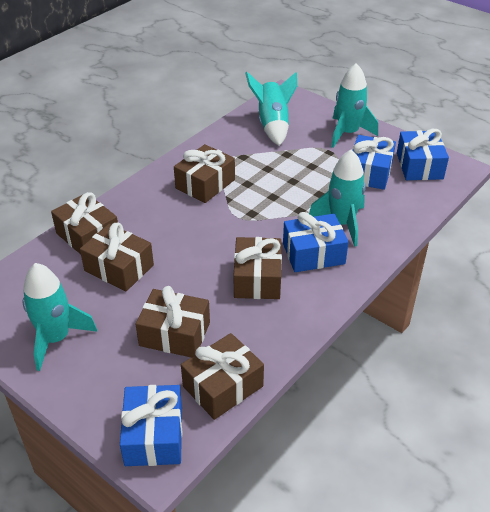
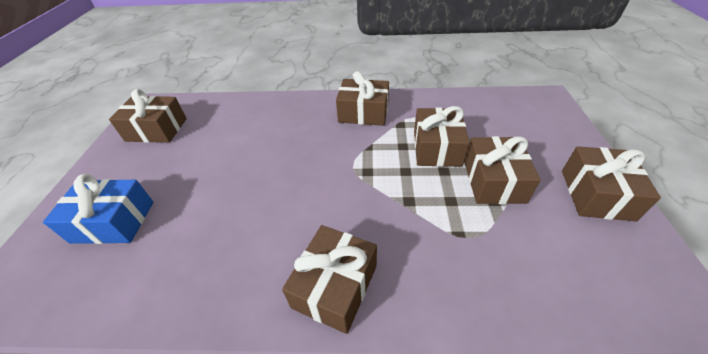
blue gift: [120,385,182,466] [283,212,349,272] [352,135,396,190] [397,129,449,180] = 4 -> [43,174,153,244] = 1
turquoise rocket: [23,263,98,371] [245,72,297,146] [309,150,366,247] [331,63,378,148] = 4 -> none = 0

